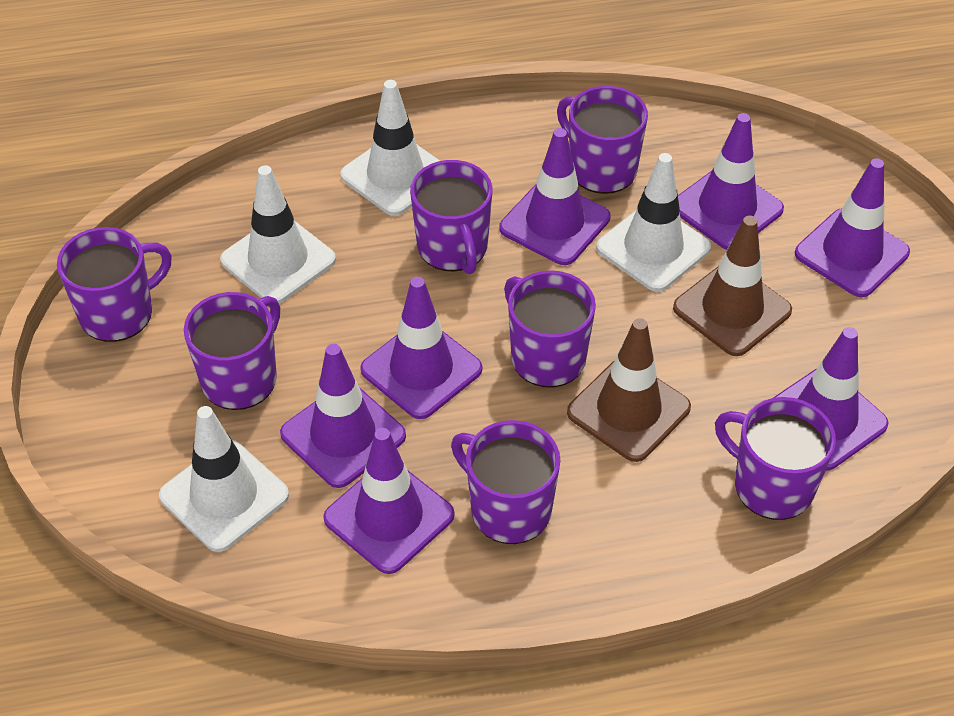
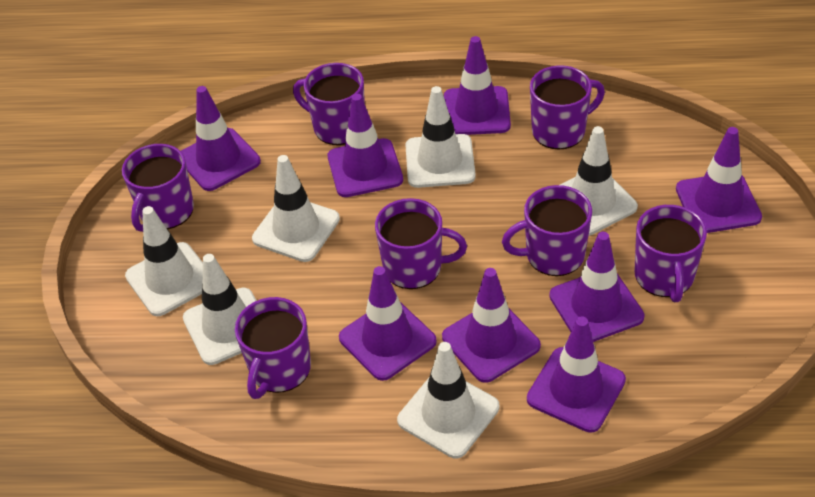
brown traffic cone: [567,318,691,462] [673,216,792,356] = 2 -> none = 0
purple traffic cone: [280,344,406,488] [323,428,454,574] [360,277,482,419] [499,128,610,265] [678,113,784,250] [773,327,889,471] [795,158,910,297] = 7 -> [181,86,261,191] [328,94,403,197] [339,266,437,381] [442,268,541,383] [444,36,511,135] [527,316,626,433] [549,232,645,342] [676,127,762,233] = 8
white traffic cone: [159,406,289,552] [220,165,336,304] [340,80,440,216] [596,153,711,292] = 4 -> [125,206,203,316] [183,254,257,365] [252,155,340,262] [397,342,499,458] [405,86,476,188] [560,126,638,236] = 6

